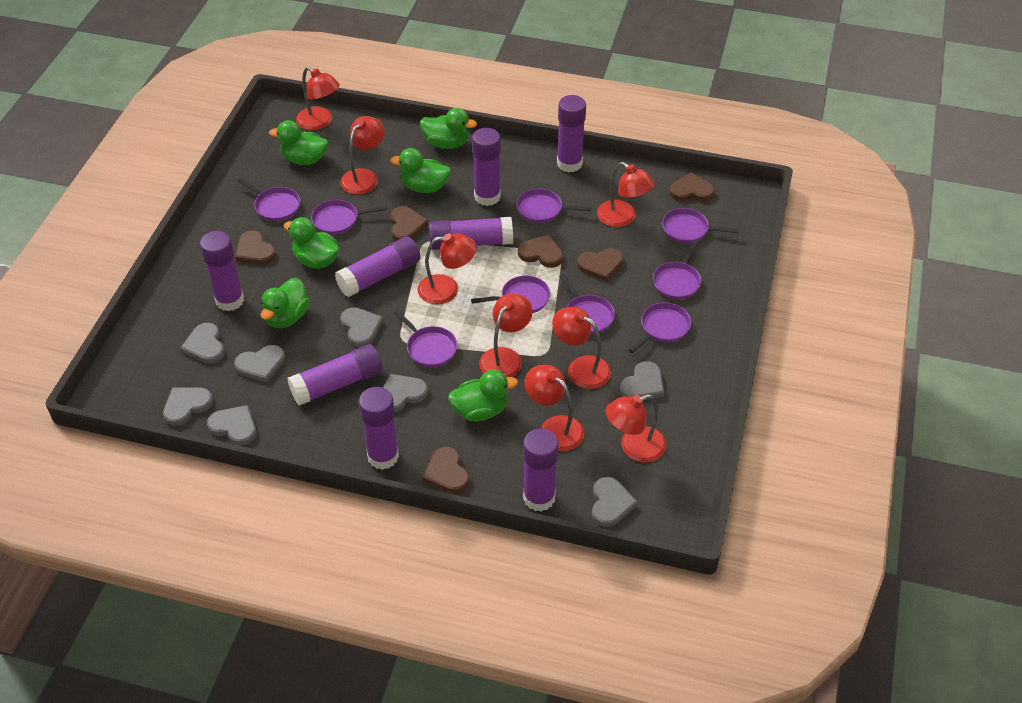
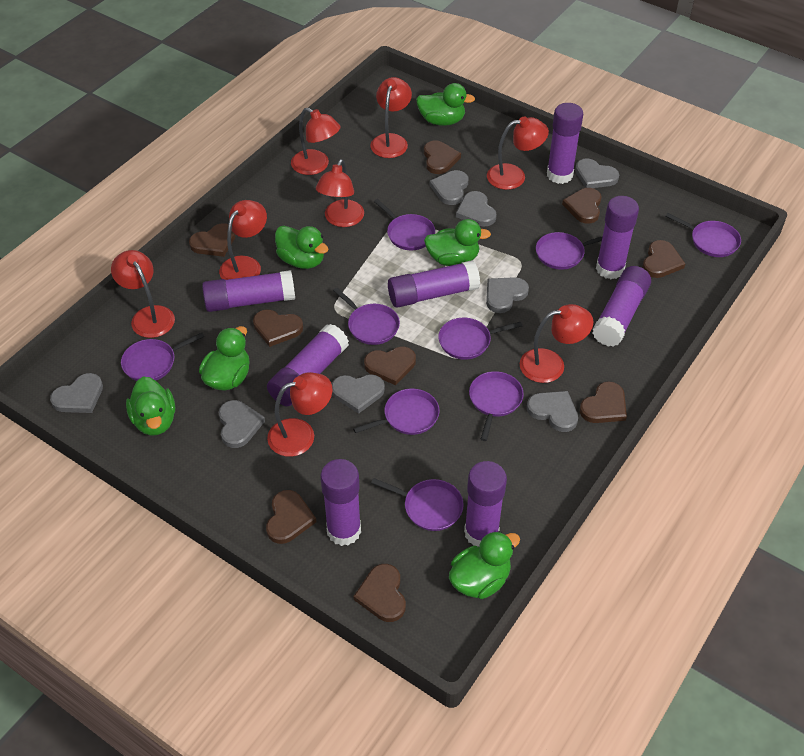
brown heart: [235,231,276,264] [390,206,428,241] [422,446,470,493] [518,235,564,268] [577,248,624,281] [669,173,715,202] = 6 -> [189,223,235,257] [253,310,303,347] [266,490,316,544] [353,564,406,622] [364,347,416,385] [424,140,461,174] [562,188,602,224] [580,381,627,423] [642,240,685,278] = 9

